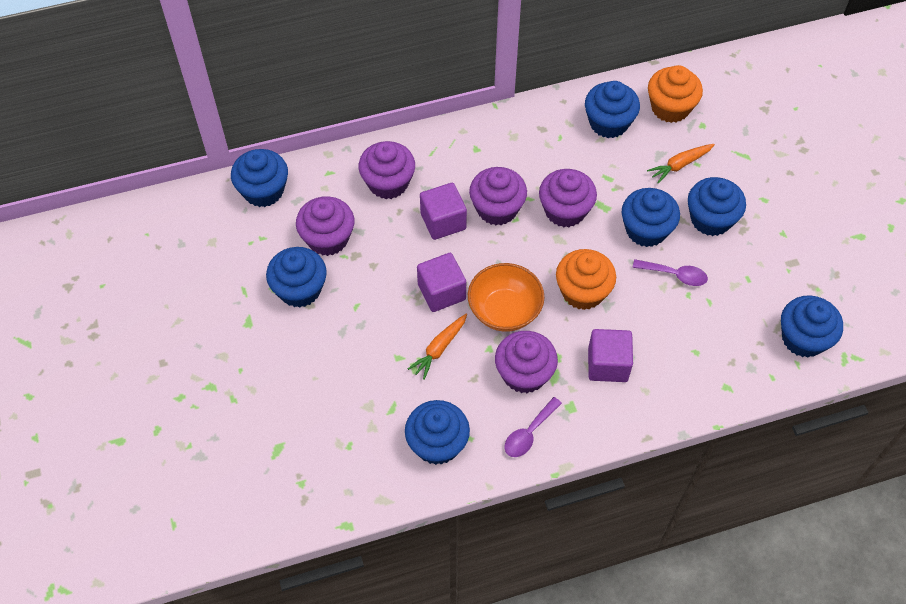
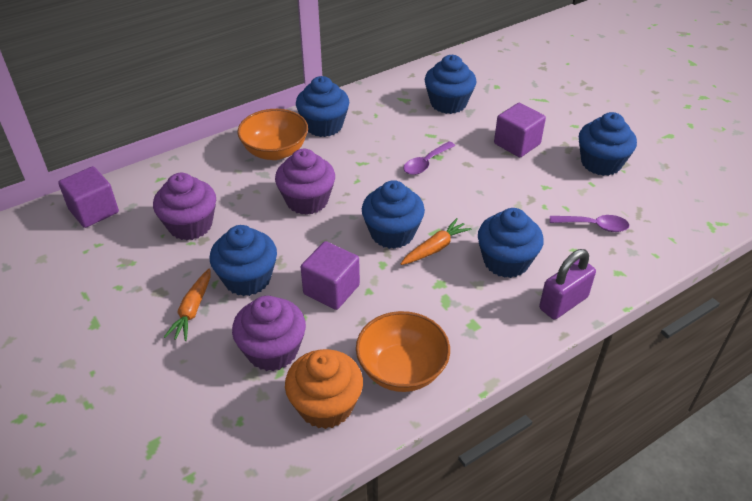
blue cupcake: [231,149,288,207] [266,247,327,308] [405,400,470,465] [585,81,640,138] [622,188,680,247] [688,177,746,236] [781,295,843,357] = 7 -> [210,225,277,296] [296,76,349,137] [362,180,425,249] [425,55,476,114] [478,208,544,278] [579,112,637,176] = 6
orange bowl: [468,263,544,332] = 1 -> [237,109,308,160] [356,311,450,392] = 2
orange cupcake: [556,249,616,310] [648,65,703,123] = 2 -> [285,349,363,429] = 1
purple cupcake: [296,196,354,256] [358,141,415,199] [469,167,527,225] [495,331,558,393] [539,169,597,227] = 5 -> [153,173,216,240] [232,296,306,371] [275,149,335,215] = 3
purple padlock: none = 0 -> [539,249,596,319] = 1

